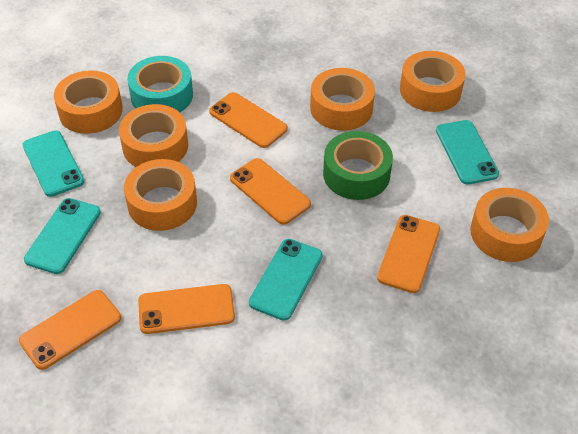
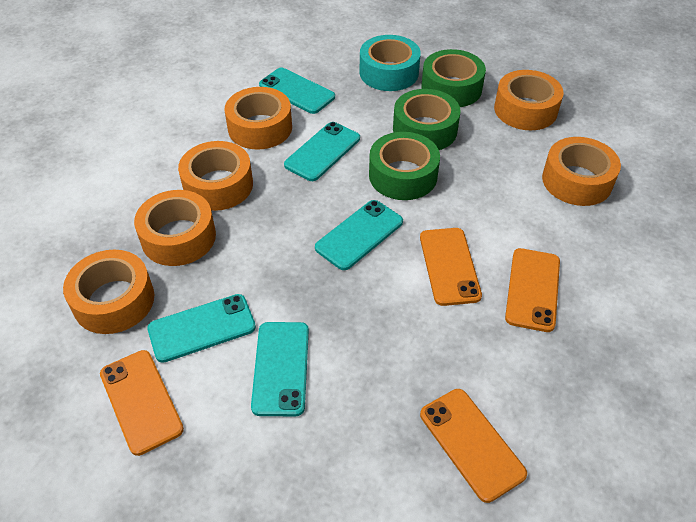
green tape: [323,131,393,200] = 1 -> [369,132,440,200] [393,89,461,150] [421,49,486,107] = 3
orange phone: [19,290,121,370] [138,284,235,334] [209,92,288,148] [230,158,311,225] [377,215,440,293] = 5 -> [100,350,184,456] [420,228,482,306] [420,389,527,503] [505,248,560,332] = 4
turquoise phone: [22,130,85,197] [24,198,101,274] [249,239,323,321] [436,120,499,185] = 4 -> [147,294,256,363] [251,322,309,416] [259,68,335,114] [284,122,360,181] [315,200,403,270] = 5

